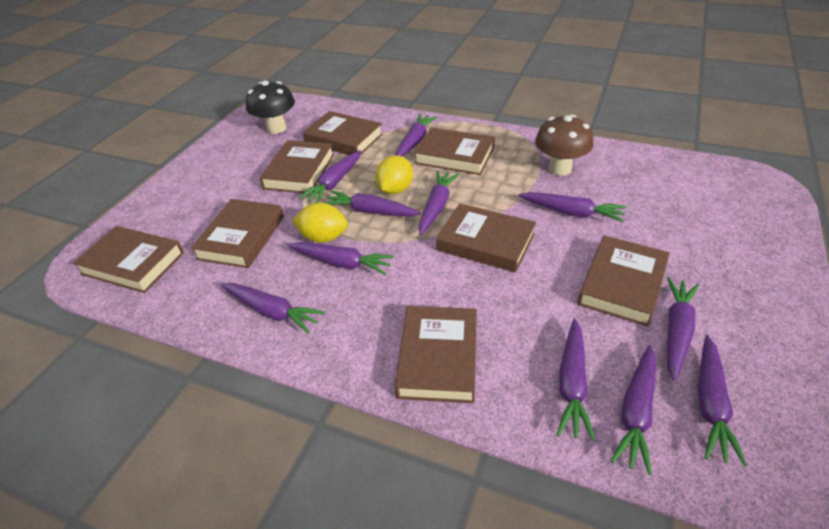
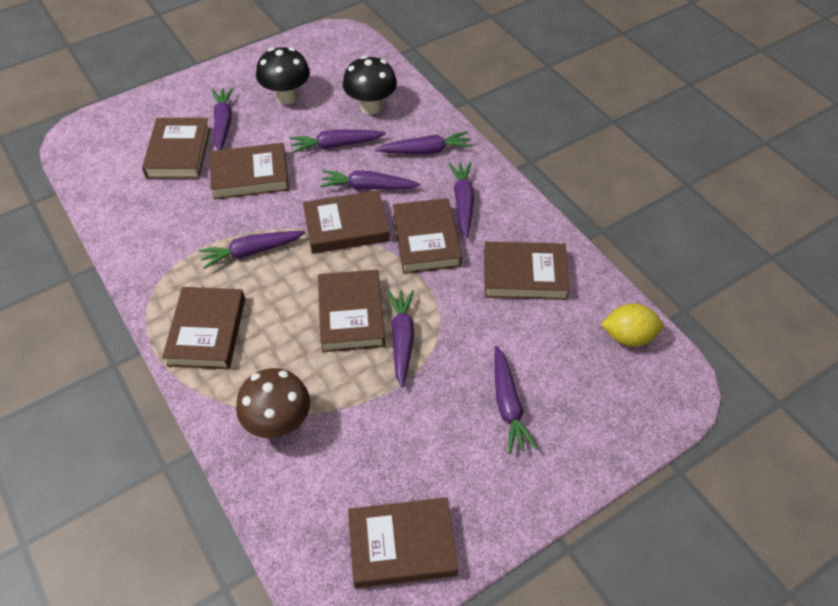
black mushroom: [246,80,295,134] = 1 -> [256,47,310,104] [343,56,397,114] = 2
purple carrot: [221,283,325,334] [287,242,394,275] [299,150,361,203] [325,190,421,217] [395,114,438,157] [419,171,459,235] [518,192,626,222] [557,319,595,441] [611,345,656,475] [667,277,699,380] [698,335,747,467] = 11 -> [198,231,305,269] [212,87,234,150] [290,129,386,154] [320,170,421,190] [375,131,472,155] [388,290,414,388] [448,162,474,238] [494,346,538,454] = 8
yellow lemon: [292,203,348,243] [375,155,413,194] = 2 -> [601,303,664,346] = 1

